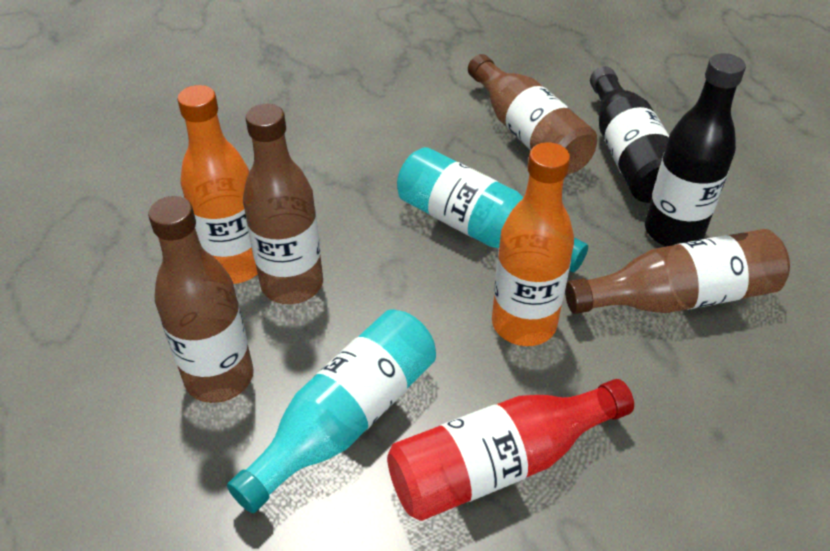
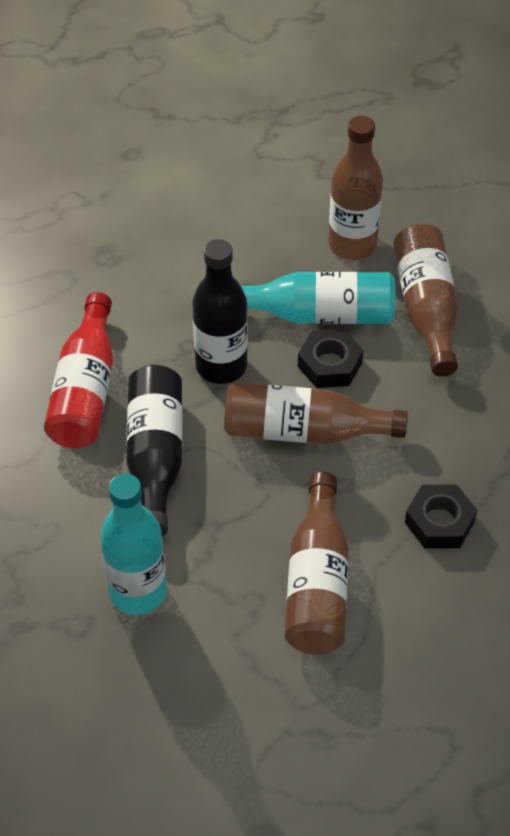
black nut: none = 0 -> [298,329,363,388] [405,485,477,549] = 2
orange bottle: [177,85,258,284] [492,142,574,346] = 2 -> none = 0

